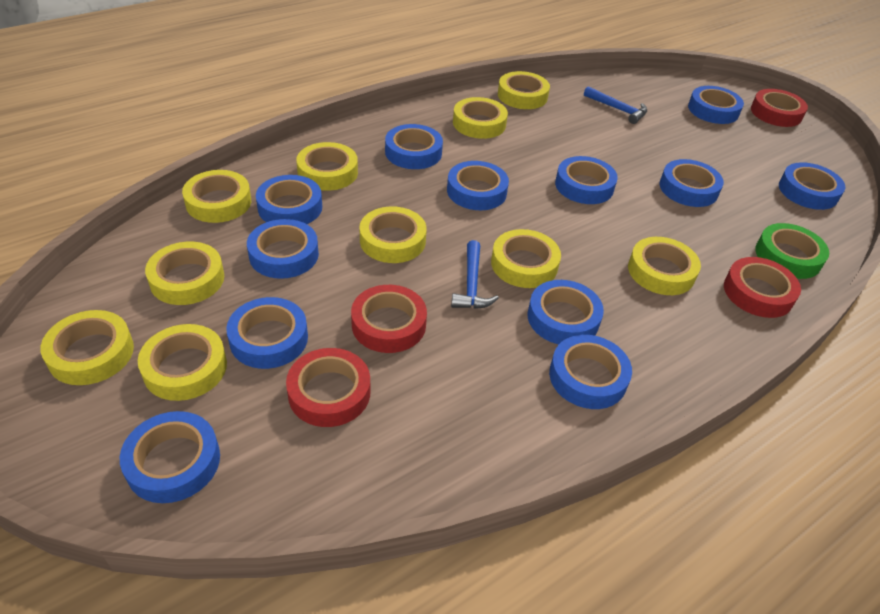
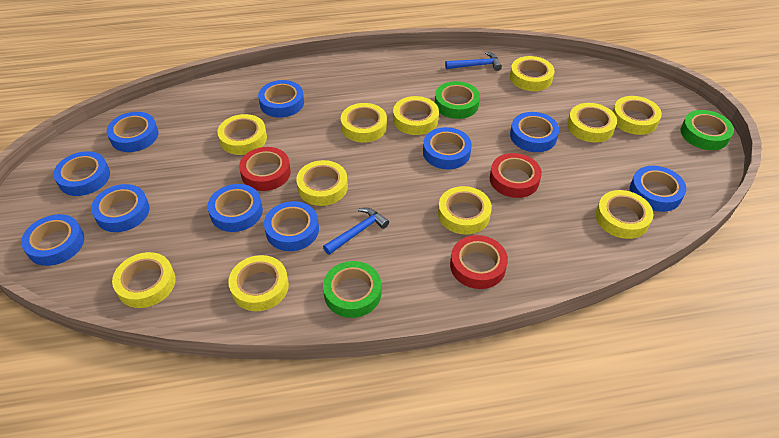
blue tape: [120,411,220,503] [226,297,308,369] [247,219,319,279] [256,175,322,224] [385,124,443,169] [447,161,509,210] [528,280,604,344] [549,335,632,409] [555,156,618,204] [660,159,724,207] [688,86,744,124] [779,162,845,210] = 12 -> [21,214,84,266] [53,151,110,196] [91,184,150,232] [107,112,158,152] [208,184,263,232] [258,80,304,118] [264,201,319,251] [423,127,472,169] [510,112,559,152] [630,166,686,212] = 10
green tape: [755,223,829,279] = 1 -> [323,261,382,318] [435,81,480,119] [681,110,734,150] = 3
red tape: [286,348,370,427] [351,285,427,353] [724,257,801,318] [751,89,808,127] = 4 -> [239,147,291,191] [450,235,508,289] [490,153,542,198] = 3
yellow tape: [41,310,134,385] [138,324,227,401] [145,242,224,305] [182,170,251,223] [296,142,358,191] [360,206,427,263] [453,97,508,139] [491,229,561,288] [498,71,550,109] [628,237,701,295] = 10 -> [112,252,176,308] [217,114,267,155] [228,255,289,311] [296,160,348,206] [341,103,387,143] [393,96,439,135] [438,186,492,235] [510,56,555,91] [567,103,617,142] [595,190,653,239] [612,96,662,135] = 11

